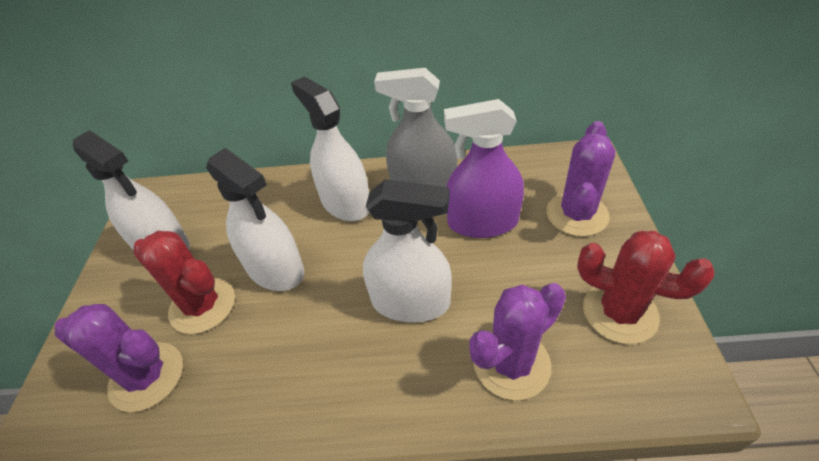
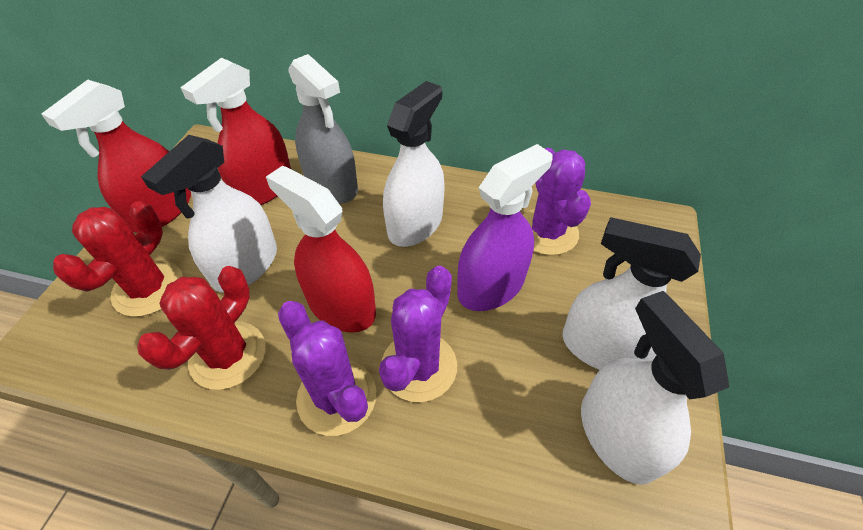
red spray bottle: none = 0 -> [41,80,191,232] [180,57,291,205] [266,166,376,333] = 3

